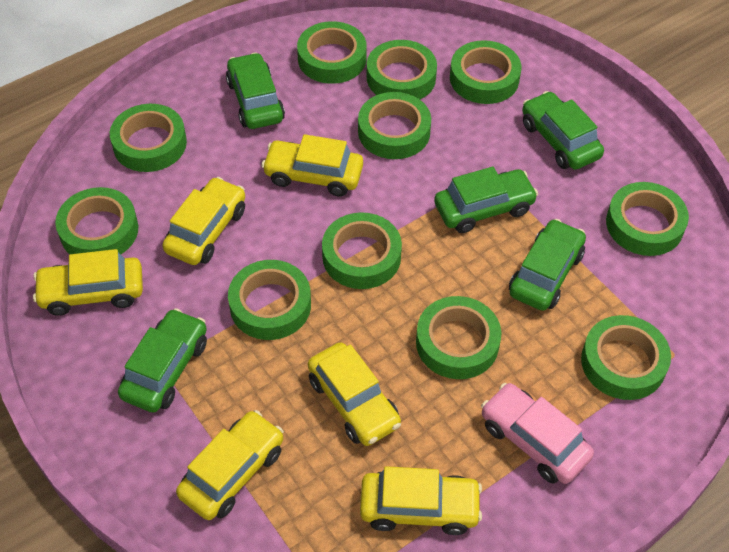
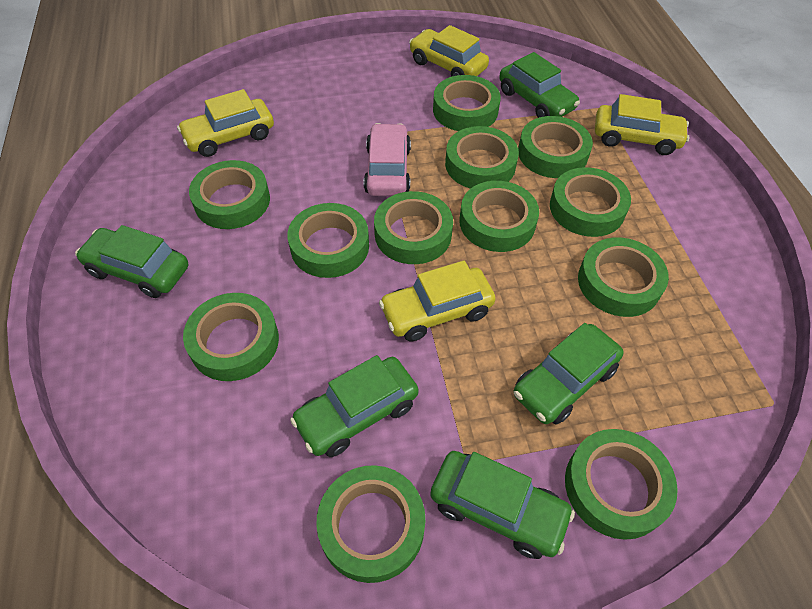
green tape: [55,187,138,254] [110,104,187,172] [228,260,311,340] [297,21,367,84] [322,212,402,289] [358,92,431,159] [367,40,437,99] [416,296,501,379] [450,40,521,104] [581,315,671,400] [606,182,689,256] = 11 -> [183,293,279,381] [189,160,270,229] [287,203,369,278] [316,465,425,583] [374,191,453,264] [433,75,501,131] [445,126,519,189] [459,181,539,252] [518,116,593,178] [550,167,631,237] [565,429,678,540] [578,237,669,317] = 12
yellow car: [33,249,143,316] [162,177,245,265] [176,410,284,520] [261,134,363,196] [308,342,401,446] [360,466,482,535] = 6 -> [177,89,274,157] [379,261,496,342] [409,25,489,77] [595,94,690,155] = 4

